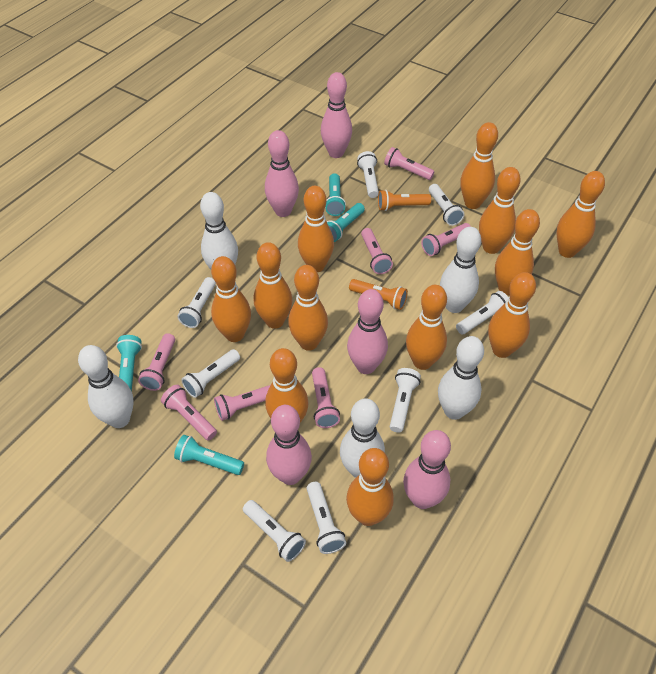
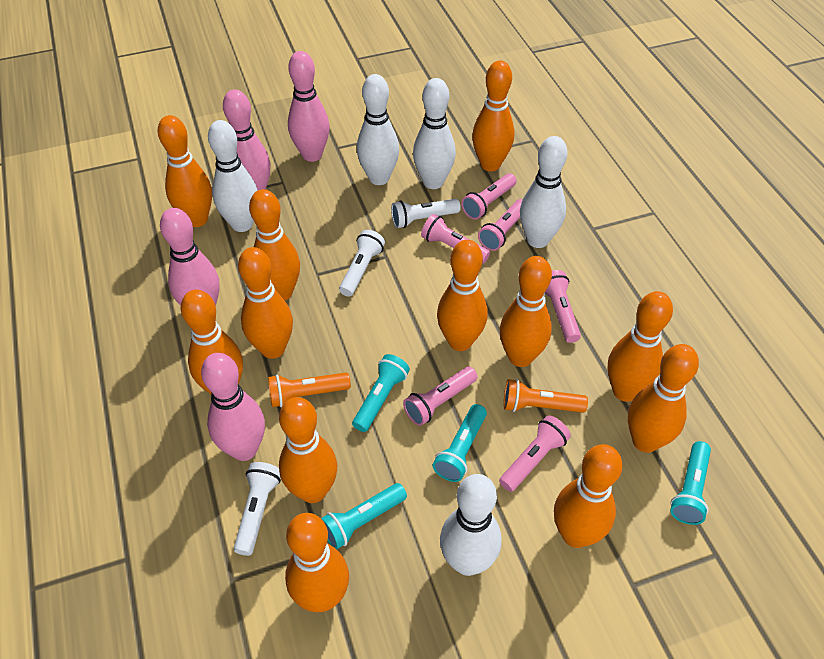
pink bowling pin: [265,130,299,217] [266,405,312,485] [321,72,352,158] [347,289,388,374] [403,430,451,509] = 5 -> [160,208,220,306] [201,353,265,461] [223,89,271,190] [288,51,330,162] = 4
pink flashlight: [138,333,175,391] [161,385,217,441] [214,385,271,421] [312,367,340,428] [361,228,393,274] [384,147,435,180] [421,223,471,256] = 7 -> [403,367,478,426] [421,214,490,263] [461,173,517,220] [478,199,523,251] [499,415,571,492] [545,270,581,343] = 6
white flashlight: [178,277,216,328] [181,349,240,398] [243,500,306,562] [306,482,346,554] [357,151,379,198] [390,368,421,433] [429,184,464,226] [456,291,509,334] = 8 -> [234,462,281,556] [339,230,385,297] [391,199,461,228] = 3

